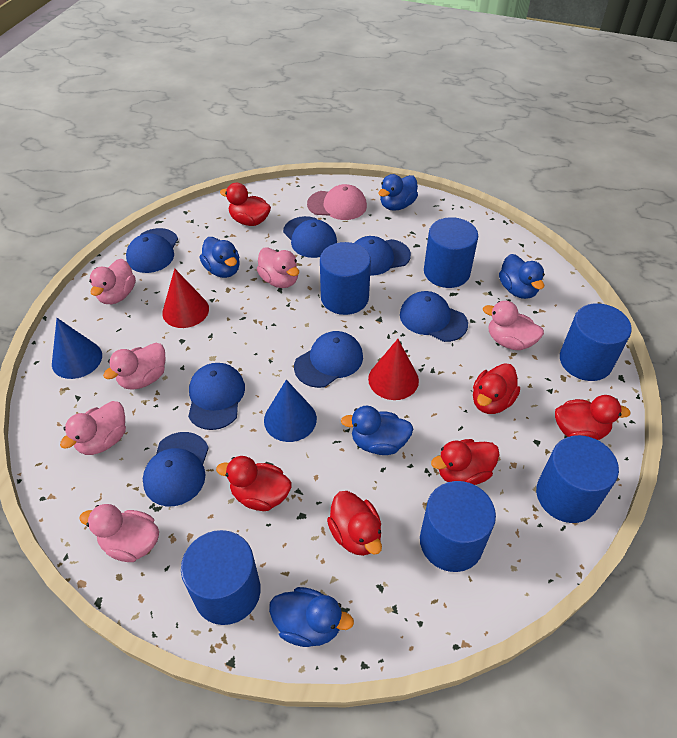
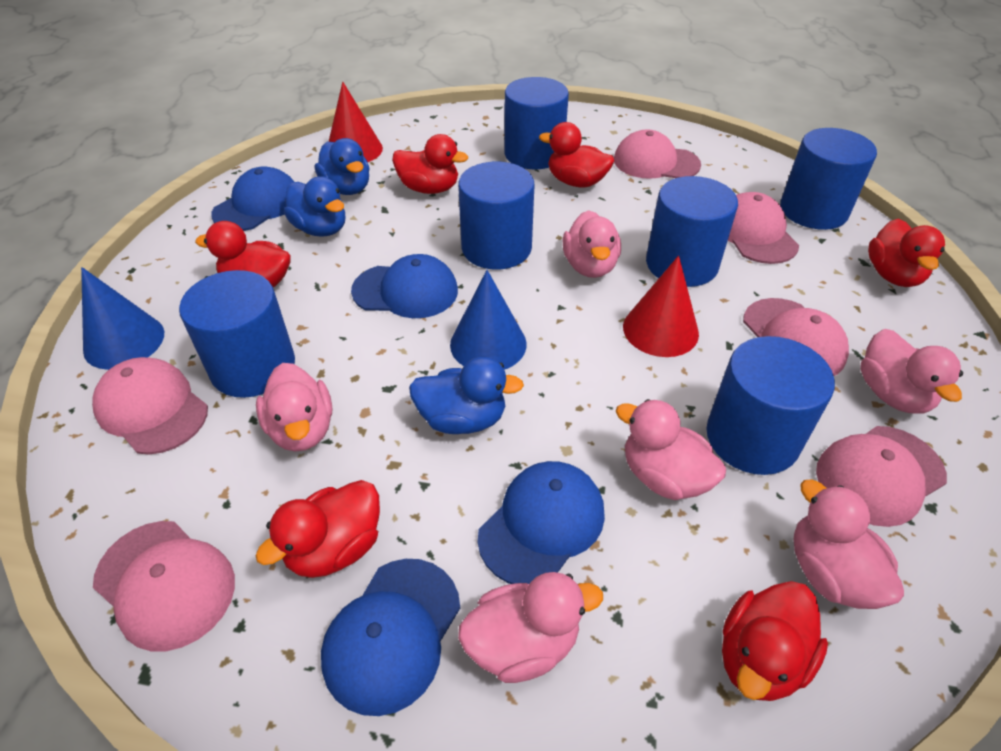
blue cap: [126,228,178,273] [143,432,209,506] [188,363,245,430] [283,216,337,258] [294,331,363,388] [354,236,411,276] [400,291,468,342] = 7 -> [211,167,294,231] [321,559,460,716] [351,254,458,318] [478,461,605,584] = 4
blue duck: [200,237,240,278] [269,587,354,647] [341,406,414,455] [378,174,418,211] [499,254,545,299] = 5 -> [284,176,345,237] [315,138,369,195] [409,357,524,434] = 3
pink cap: [307,184,367,220] = 1 -> [92,357,208,454] [93,521,235,651] [614,129,701,179] [728,192,799,264] [743,298,849,376] [816,426,947,527] = 6

